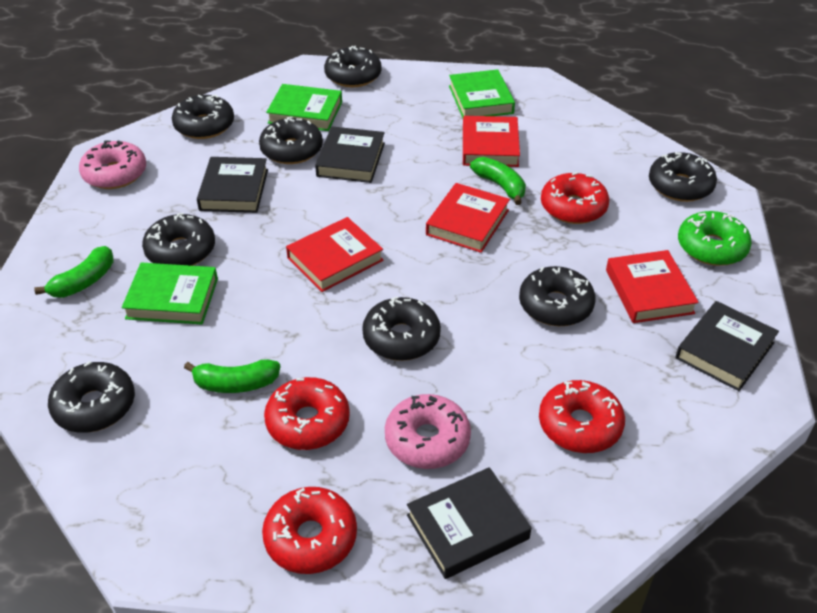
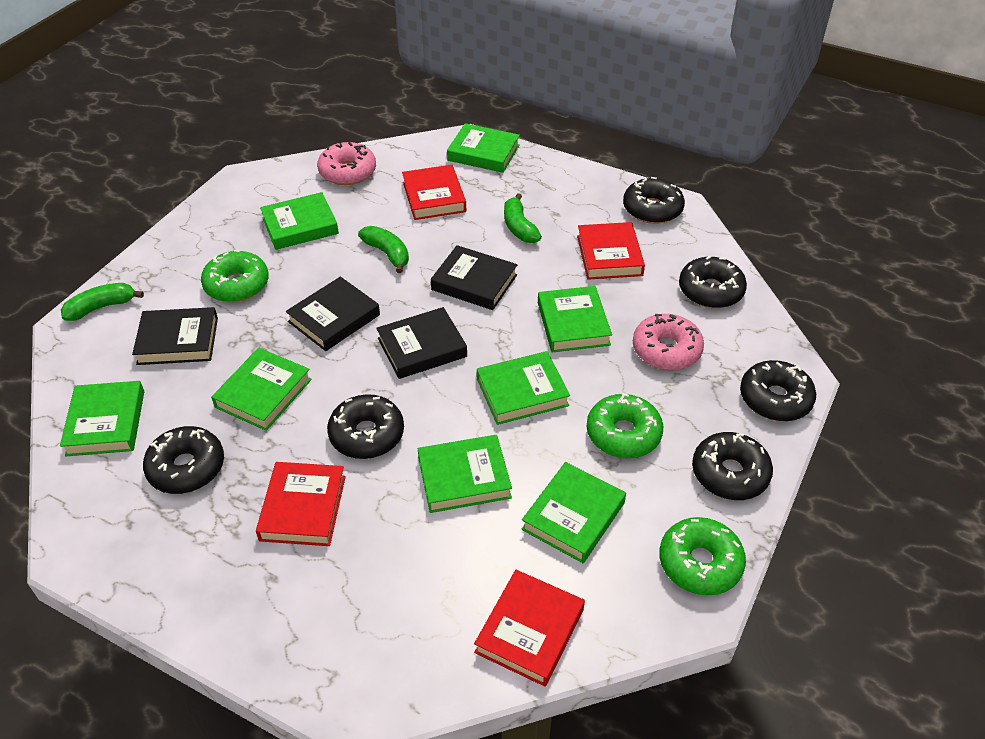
black donut: [48,361,135,433] [142,213,215,266] [172,95,234,139] [259,117,323,164] [324,46,382,87] [362,297,441,361] [519,266,596,326] [649,152,717,202] = 8 -> [143,426,224,494] [327,394,404,459] [623,177,685,224] [679,256,747,308] [692,432,773,500] [740,360,816,421] = 6
green book: [122,263,218,325] [266,84,342,131] [449,69,515,118] = 3 -> [60,381,144,456] [211,348,312,431] [260,192,339,250] [418,435,512,513] [447,123,520,173] [477,351,570,425] [521,462,626,563] [538,286,612,352] = 8
green donut: [678,211,752,266] = 1 -> [201,250,269,302] [587,393,663,458] [659,517,746,595] = 3
red donut: [262,487,357,574] [264,377,350,450] [539,380,625,453] [541,172,609,224] = 4 -> none = 0

